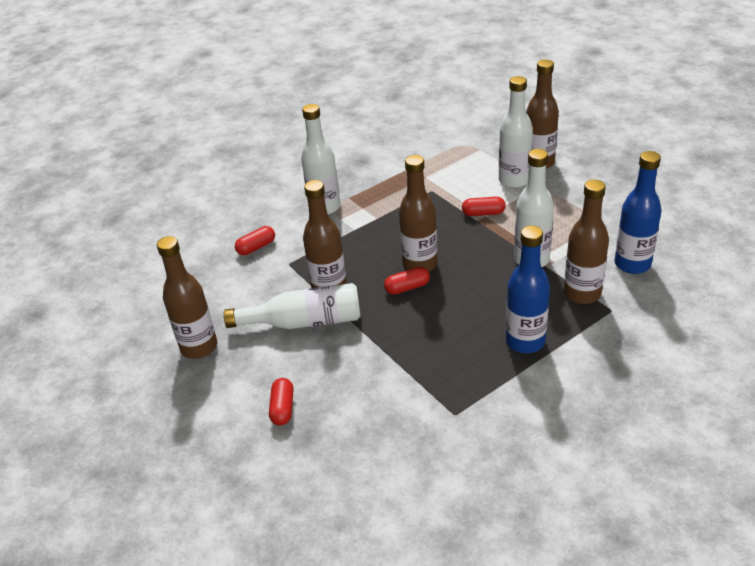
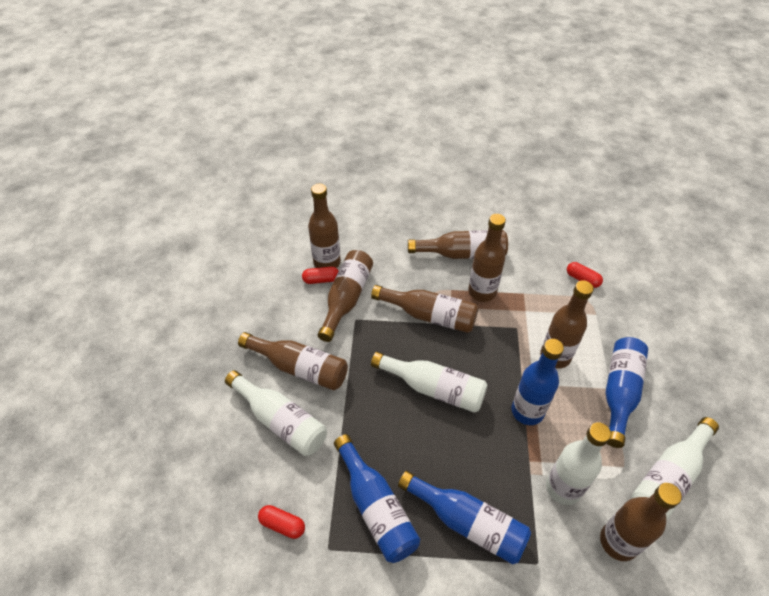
blue bottle: [506,226,550,353] [614,151,661,274] = 2 -> [334,434,420,563] [398,471,531,565] [511,339,564,425] [605,337,648,448] = 4
brown bottle: [157,236,217,359] [303,180,347,288] [399,155,437,272] [526,59,559,169] [564,179,609,304] = 5 -> [238,332,348,390] [308,184,341,268] [318,250,373,342] [371,285,478,333] [408,230,508,259] [468,214,506,302] [540,280,594,368] [600,483,682,561] = 8
red capsule: [235,226,275,255] [269,378,293,426] [384,267,430,295] [462,197,506,216] = 4 -> [258,505,305,539] [302,267,339,284] [567,262,603,288] = 3

